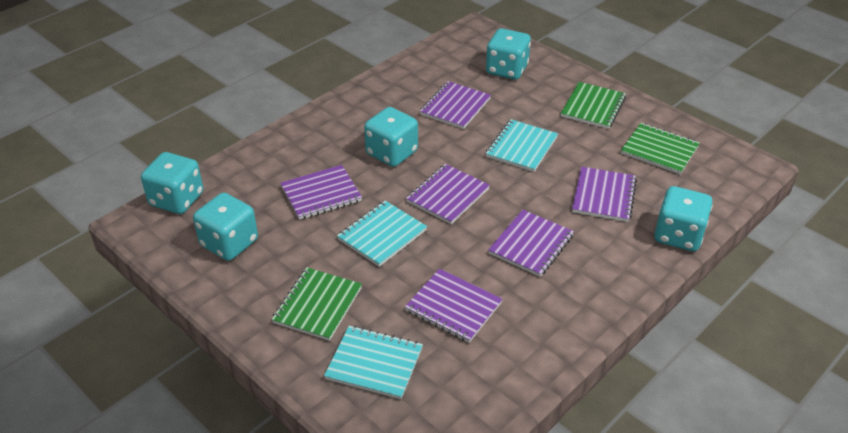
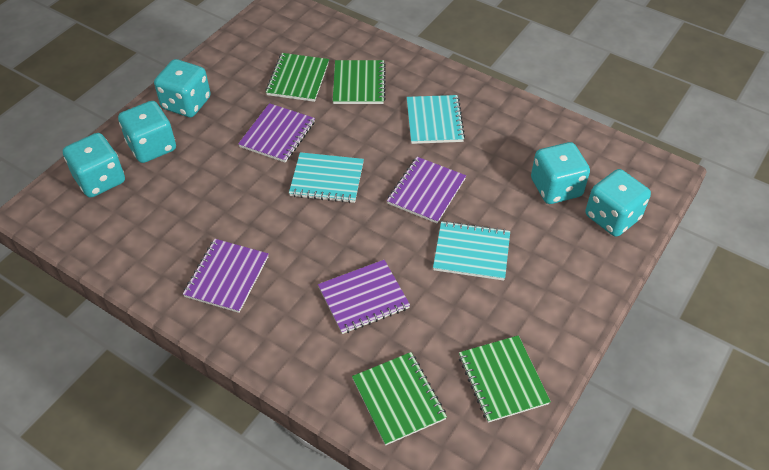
green notebook: [271,267,362,341] [561,82,626,129] [621,123,700,174] = 3 -> [265,53,329,102] [333,60,386,104] [352,352,447,446] [459,335,551,423] = 4
purple notebook: [280,165,362,220] [405,268,503,343] [406,164,490,224] [420,81,491,129] [488,210,574,277] [572,167,637,222] = 6 -> [183,239,268,313] [238,103,315,163] [318,260,410,334] [387,157,466,223] = 4

